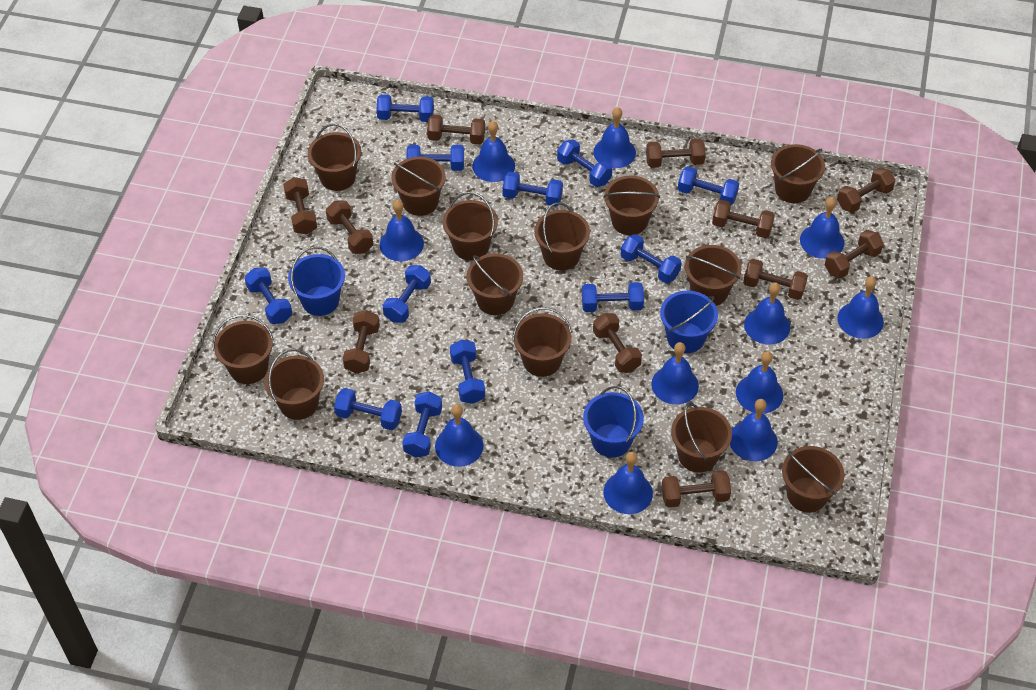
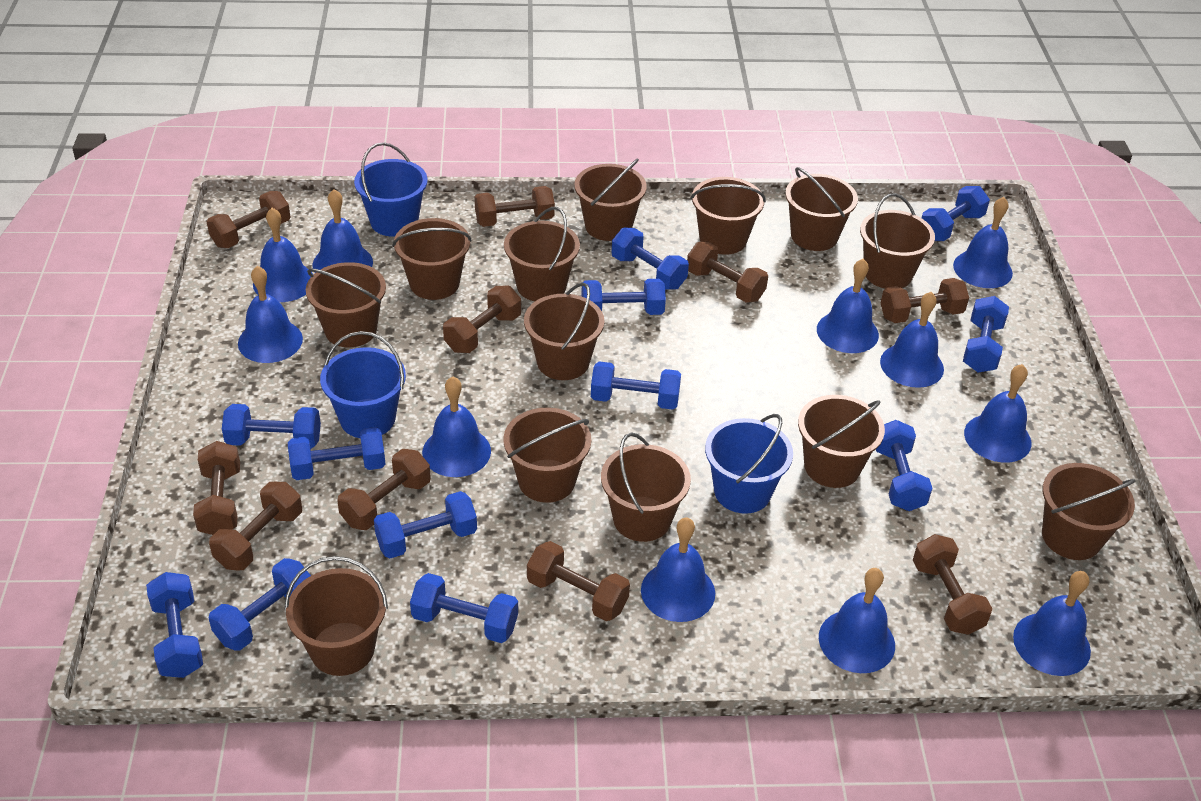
brown dumbbell: [283,177,317,234] [326,200,373,254] [343,310,380,373] [427,115,485,144] [593,313,642,373] [646,139,705,168] [662,470,731,508] [712,200,775,238] [743,259,808,300] [825,230,884,279] [837,167,895,213] = 11 -> [193,441,240,535] [207,191,290,248] [209,482,302,571] [337,449,431,530] [443,286,521,353] [475,186,555,227] [527,541,630,621] [687,242,768,303] [881,278,969,323] [913,534,992,635] = 10

